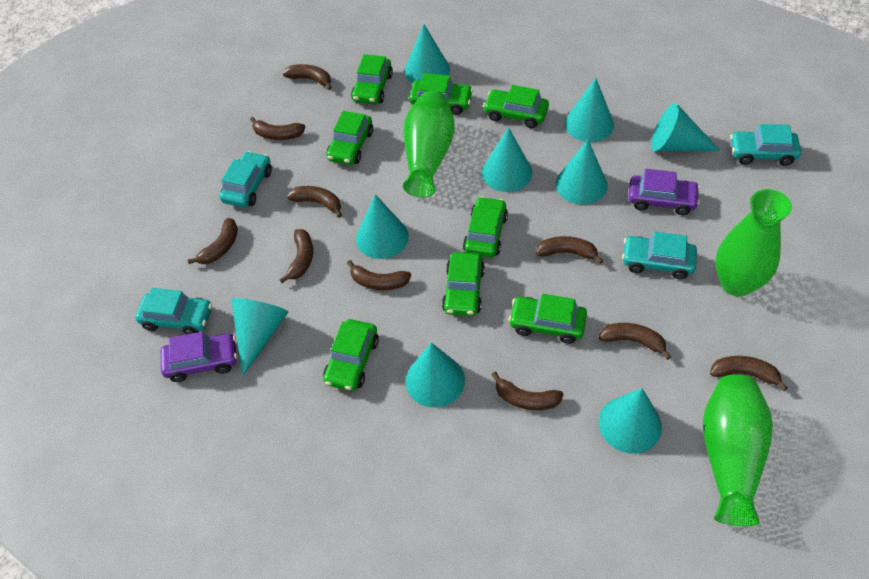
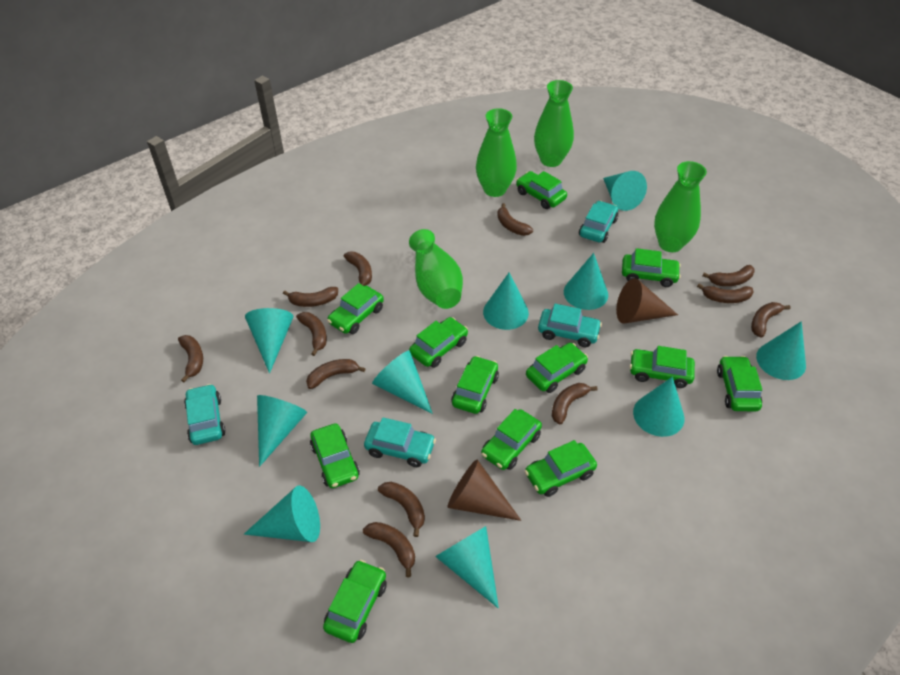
brown banana: [187,218,238,264] [250,117,306,140] [279,229,313,283] [283,64,332,90] [287,186,342,218] [347,260,411,290] [491,372,564,410] [536,236,604,264] [599,323,671,360] [710,356,788,391] = 10 -> [178,335,203,382] [283,287,338,307] [296,312,327,356] [306,359,366,389] [344,252,372,286] [363,522,415,577] [378,482,425,537] [497,203,533,236] [552,383,598,424] [697,283,754,303] [703,265,755,286] [751,302,791,338] = 12
brown cone: none = 0 -> [447,459,521,521] [616,278,678,323] = 2
green car: [323,319,379,391] [326,111,373,165] [351,54,393,104] [409,73,473,115] [442,252,485,316] [463,196,508,258] [483,85,549,128] [508,294,587,344] = 8 -> [310,423,360,488] [323,560,387,643] [327,283,384,334] [409,317,468,368] [451,356,499,414] [481,409,542,470] [516,171,567,209] [525,440,597,497] [526,343,588,393] [622,248,681,287] [630,346,695,388] [717,356,762,411] = 12
green vase: [403,90,455,198] [703,375,773,526] [715,189,792,297] = 3 -> [409,229,463,309] [476,108,517,197] [534,80,574,167] [654,161,707,252] = 4
purple car: [161,332,237,382] [628,169,700,215] = 2 -> none = 0
turquoise cone: [231,298,289,376] [356,194,409,259] [405,24,450,83] [405,343,465,408] [482,127,533,192] [556,140,608,205] [565,78,614,142] [599,388,662,454] [651,103,720,151] = 9 -> [244,486,320,542] [245,308,293,373] [257,395,307,467] [372,350,433,414] [435,526,499,609] [483,272,529,330] [564,253,608,310] [603,171,647,211] [633,377,684,437] [756,321,806,380] = 10

